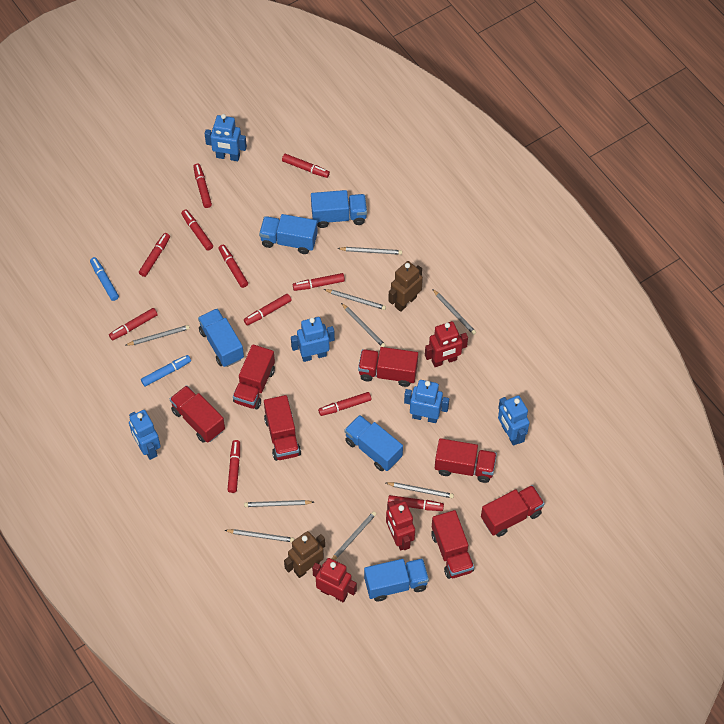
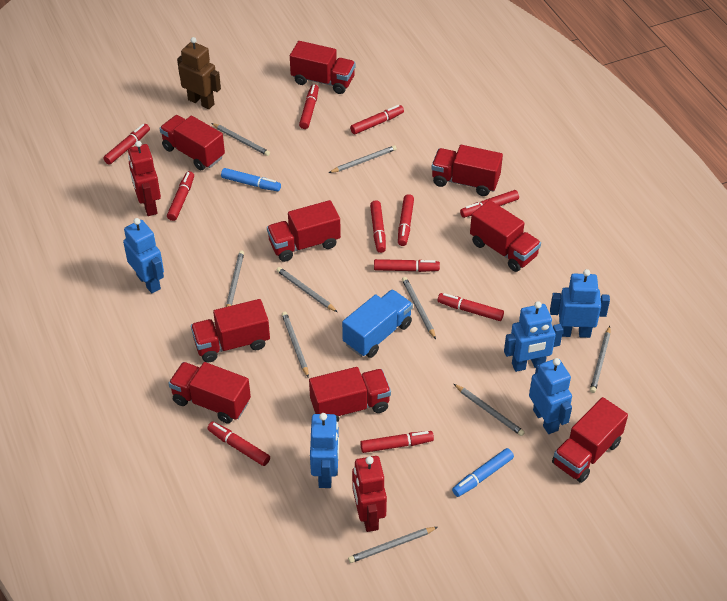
blue truck: [198,308,244,367] [259,214,318,254] [311,190,367,228] [344,415,403,471] [364,558,429,601] = 5 -> [342,289,413,358] = 1
brown robot: [284,531,325,578] [388,261,423,312] = 2 -> [177,37,221,109] = 1
red robot: [312,558,357,602] [386,501,415,550] [425,321,468,367] = 3 -> [128,141,161,216] [352,456,387,532] = 2
red truck: [170,385,225,443] [233,344,275,409] [264,395,301,461] [358,347,418,387] [431,510,474,579] [435,438,497,483] [481,485,545,537] = 7 -> [159,115,225,170] [168,362,251,423] [191,299,270,363] [267,200,341,262] [290,41,356,94] [309,367,391,422] [431,145,503,196] [470,200,541,272] [552,397,628,483] = 9

